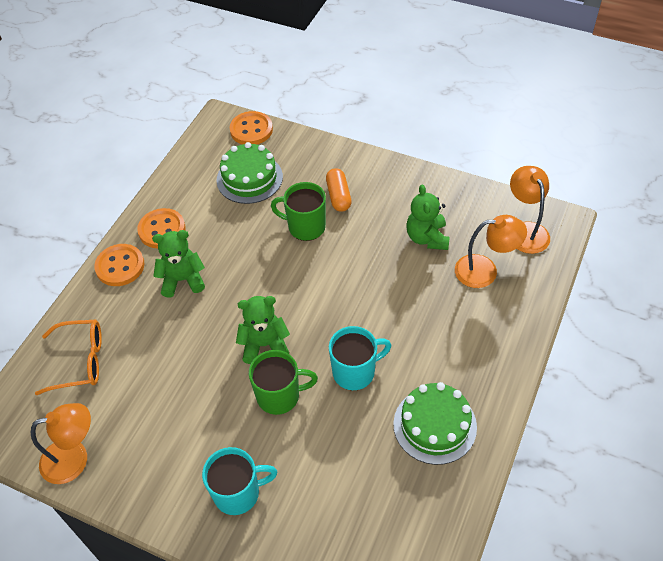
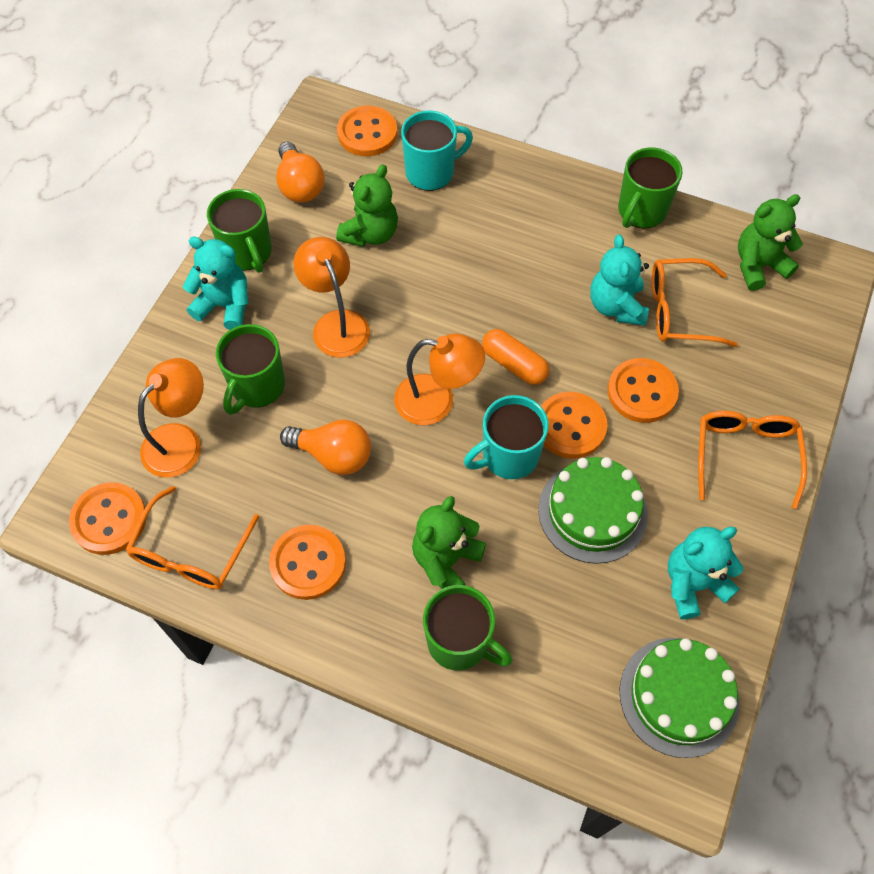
green mug: [249,350,318,415] [271,182,326,241] = 2 -> [207,189,272,273] [216,324,285,415] [423,585,513,670] [618,148,683,228] = 4
orange button: [94,244,144,286] [137,208,186,249] [230,111,273,145] = 3 -> [69,483,147,555] [269,525,346,600] [337,106,397,156] [541,392,608,458] [607,358,679,423] = 5
orange glasses: [35,320,102,395] = 1 -> [125,486,259,589] [652,258,738,347] [698,411,807,509] = 3
orange light bulb: none = 0 -> [276,142,325,203] [280,420,371,475] = 2
turquoise teddy bear: none = 0 -> [183,237,248,330] [590,234,649,326] [668,527,743,619] = 3

